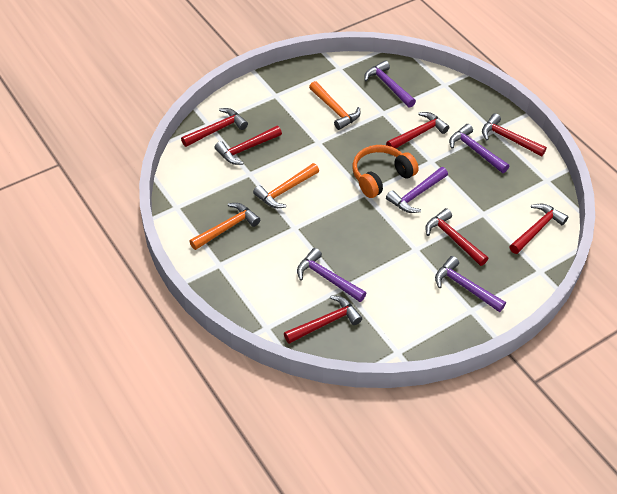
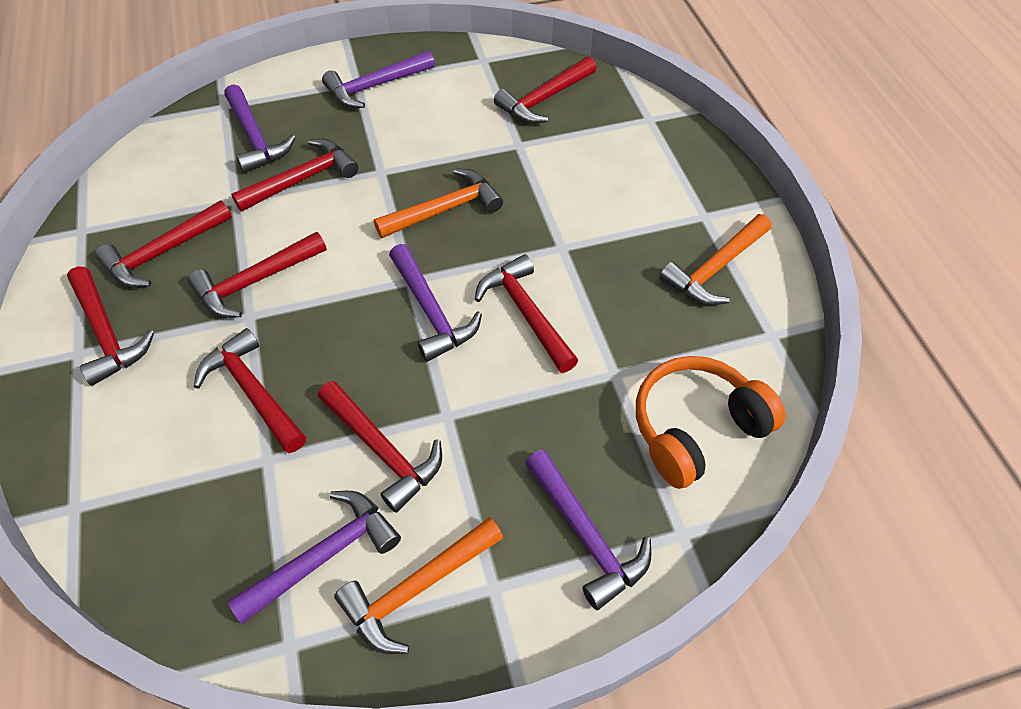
red hammer: [181,108,248,147] [214,126,282,165] [284,295,362,344] [386,112,449,149] [425,208,488,266] [482,113,547,157] [509,204,568,254] = 7 -> [67,267,154,386] [95,200,232,288] [188,232,327,318] [194,328,306,453] [231,139,359,212] [318,381,442,513] [475,254,579,373] [494,56,596,124] = 8

